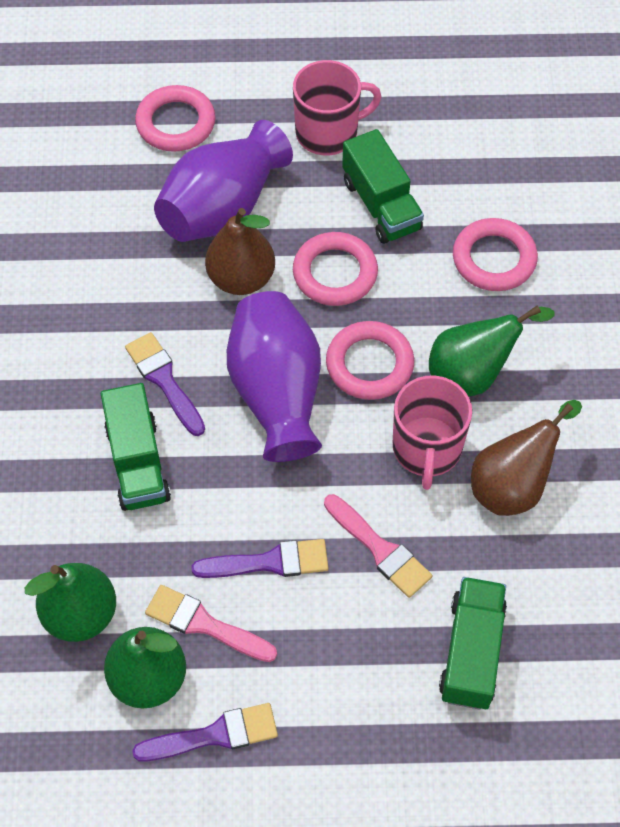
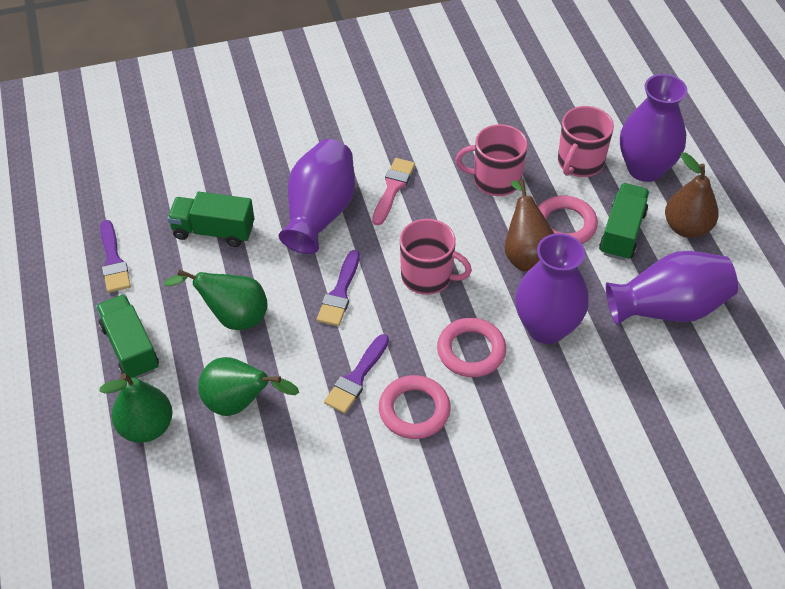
pink brush: [145,585,277,662] [324,494,432,598] = 2 -> [372,158,415,225] = 1
pink mug: [293,60,382,155] [393,376,472,490] = 2 -> [400,219,472,295] [456,124,528,196] [558,106,614,177] = 3
pink ring: [135,85,216,152] [293,232,378,306] [326,321,414,400] [453,218,538,291] = 4 -> [379,375,451,439] [437,318,506,377] [538,196,598,244] = 3
purple vase: [154,120,293,242] [227,291,322,462] = 2 -> [279,139,355,254] [515,233,589,344] [606,251,738,325] [620,74,687,182] = 4

